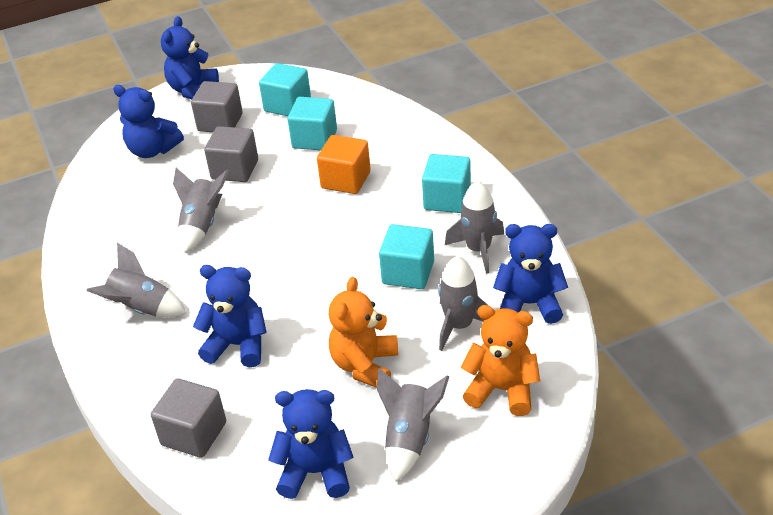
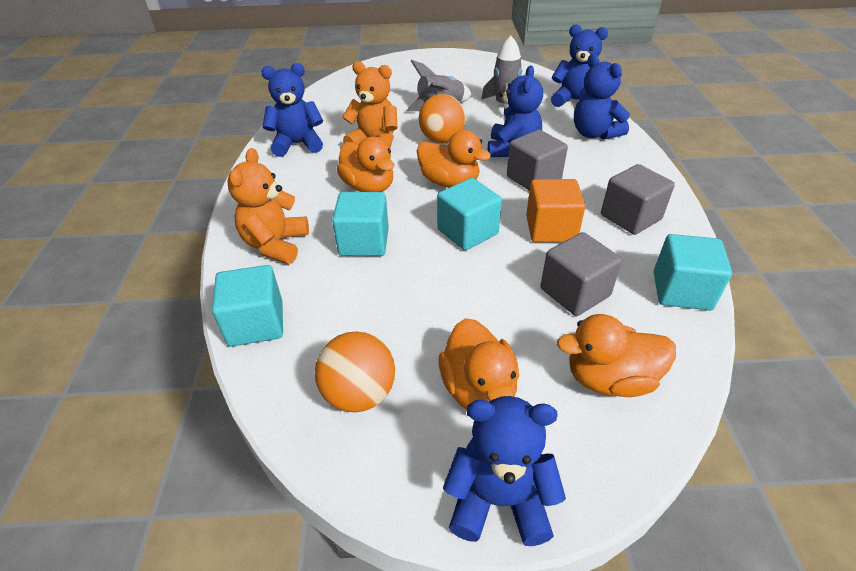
grey rocket: [87,243,186,317] [173,168,229,253] [377,367,449,482] [438,256,488,351] [445,181,504,274] = 5 -> [407,60,472,111] [481,36,522,118] = 2
orange ball: none = 0 -> [315,332,395,412] [419,94,466,143] = 2
orange duck: none = 0 -> [336,137,394,192] [417,130,491,188] [438,318,519,410] [557,314,676,397] = 4

